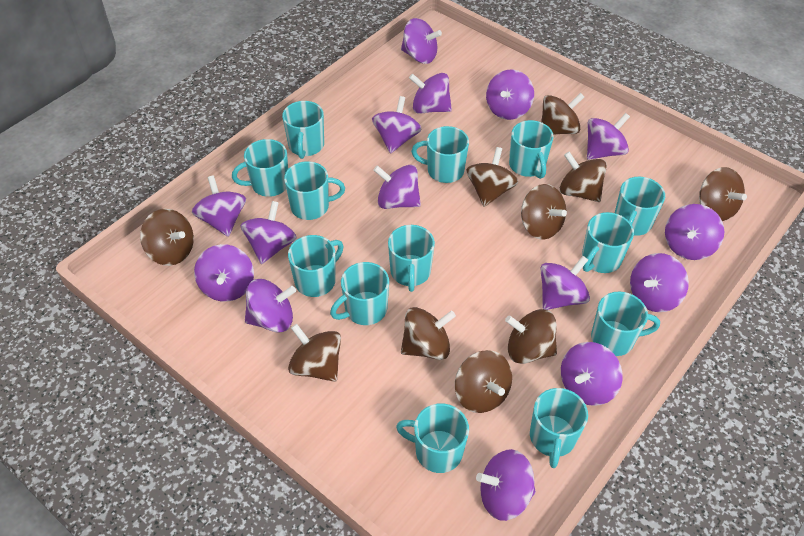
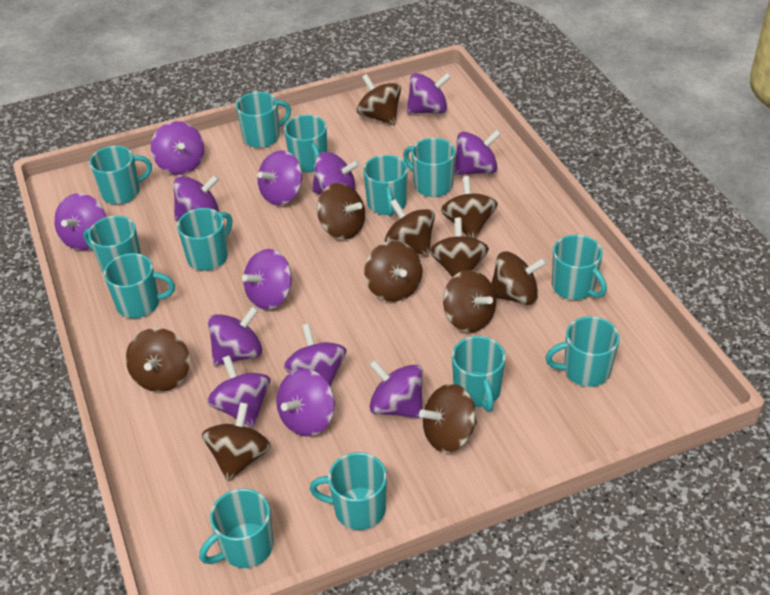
brown spinning top: [140,209,194,266] [288,324,341,382] [401,307,456,360] [455,350,512,413] [466,147,518,207] [505,309,557,364] [521,184,567,240] [541,93,584,135] [560,152,607,202] [699,167,747,221] = 10 -> [126,328,190,392] [202,402,271,481] [317,183,365,240] [357,74,401,125] [364,241,423,302] [385,199,435,257] [419,384,477,453] [429,217,489,277] [441,176,498,238] [443,270,496,332] [491,251,547,305] = 11
purple spinning top: [192,175,246,237] [194,244,254,302] [241,201,296,264] [245,279,296,333] [372,96,422,154] [373,165,421,209] [401,18,442,64] [409,73,452,114] [476,449,536,521] [486,70,534,120] [540,256,590,310] [561,342,623,406] [587,113,630,160] [630,253,689,312] [665,204,724,260] = 15 -> [54,193,106,250] [151,121,204,175] [173,175,219,221] [207,355,270,428] [208,306,262,366] [242,249,292,310] [258,150,302,206] [276,369,335,437] [284,323,347,387] [312,152,360,194] [369,360,423,419] [407,72,451,114] [454,130,501,175] = 13

